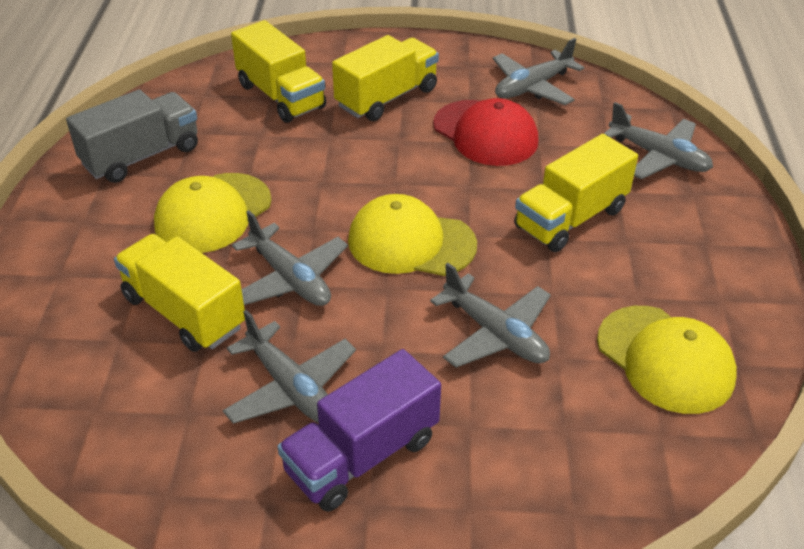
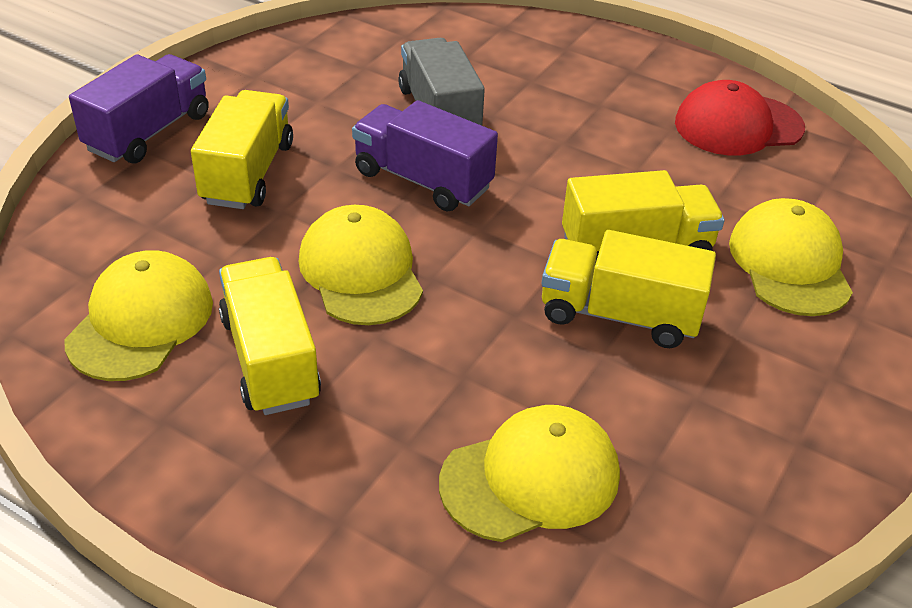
grey plane: [223,310,356,424] [232,210,348,306] [430,263,551,368] [493,38,584,105] [604,102,713,179] = 5 -> none = 0
purple truck: [277,349,441,512] = 1 -> [69,54,209,163] [352,100,498,212] = 2
yellow cap: [154,173,271,253] [348,194,477,276] [597,306,737,414] = 3 -> [64,250,213,381] [299,205,423,325] [439,405,620,542] [729,198,853,316] = 4

